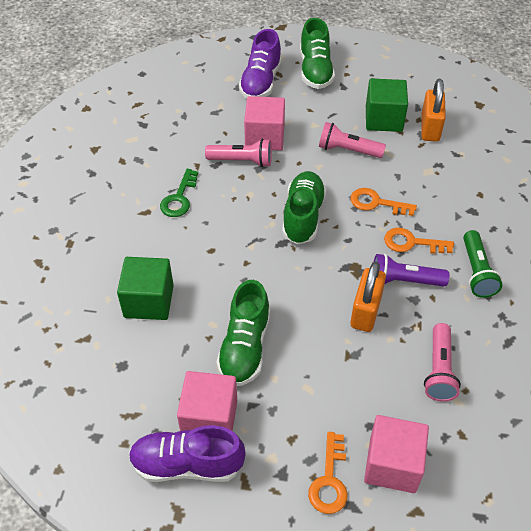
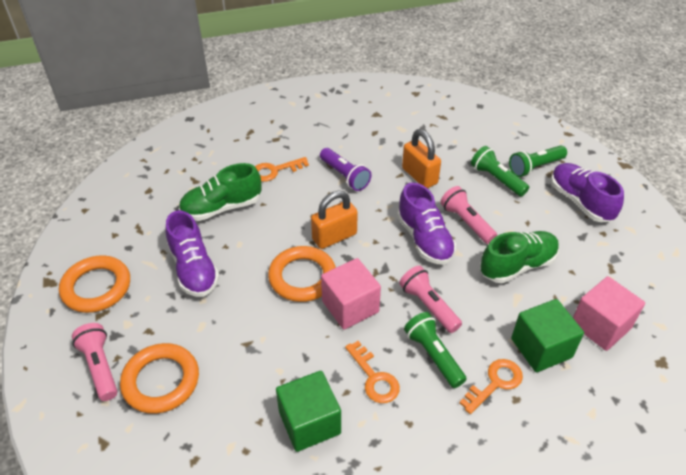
green flashlight: [463,230,502,298] = 1 -> [404,312,466,388] [471,146,529,197] [509,145,567,177] = 3
green key: [160,169,198,217] = 1 -> none = 0
green shoe: [216,280,270,386] [282,171,326,245] [300,18,335,89] = 3 -> [179,163,261,221] [480,231,559,283] = 2
orange ring: none = 0 -> [59,255,130,313] [120,343,199,414] [268,246,336,302] = 3
pink cube: [177,371,237,431] [244,96,285,151] [364,415,429,493] = 3 -> [321,258,381,329] [573,276,645,351] = 2
purple shoe: [129,425,246,482] [239,29,282,98] = 2 -> [165,210,220,297] [397,182,456,264] [551,163,624,222] = 3

